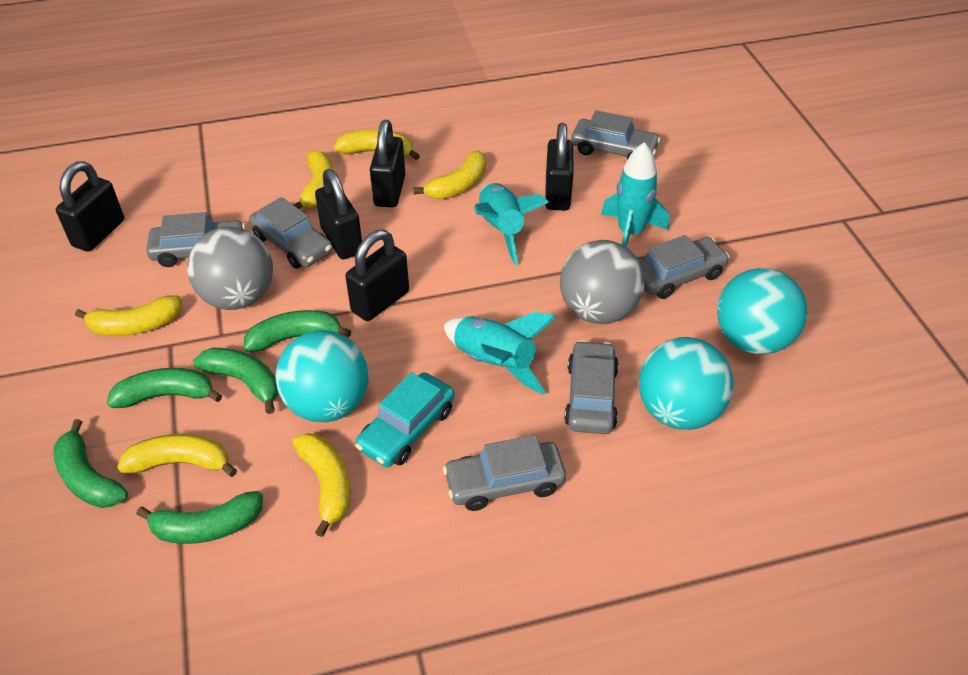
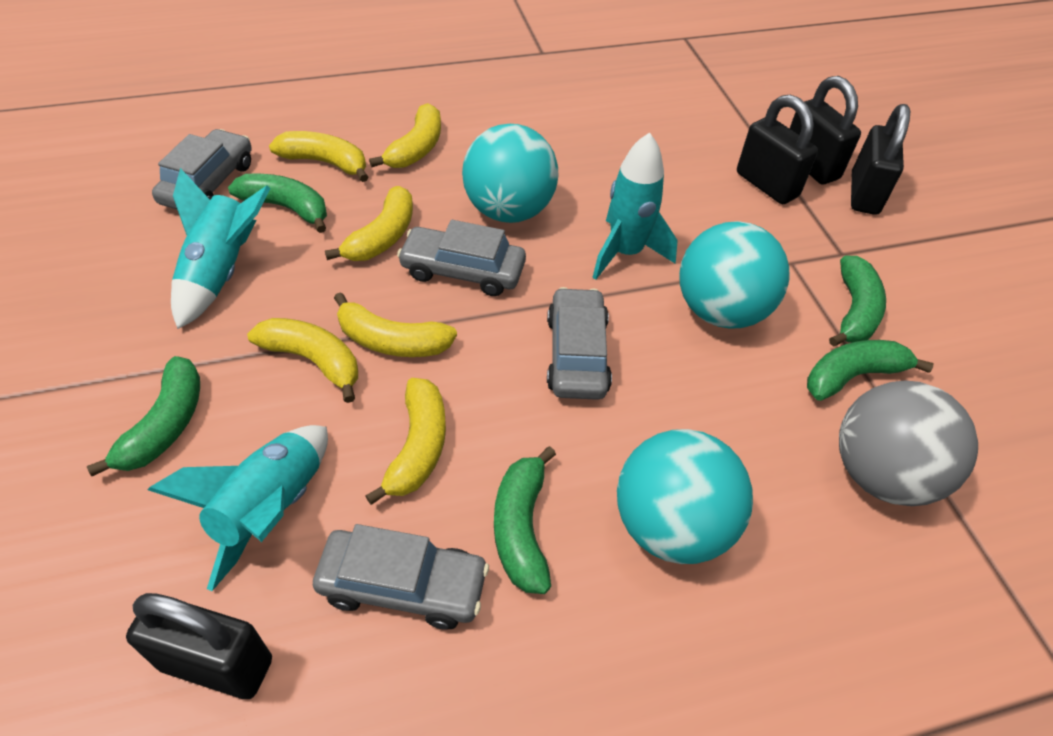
black padlock: [56,161,124,252] [315,169,362,259] [345,230,409,321] [370,120,405,207] [545,123,574,210] = 5 -> [126,593,272,699] [737,95,818,204] [789,76,861,184] [851,104,910,215] = 4
grey ball: [187,227,273,310] [560,240,644,324] = 2 -> [839,380,978,506] = 1
grey car: [146,212,246,267] [249,197,332,269] [443,435,566,511] [564,340,619,434] [571,110,660,160] [639,235,730,299] = 6 -> [152,129,252,209] [313,524,489,630] [397,220,526,296] [547,287,612,400] = 4
turquoise car: [355,372,455,467] = 1 -> none = 0

